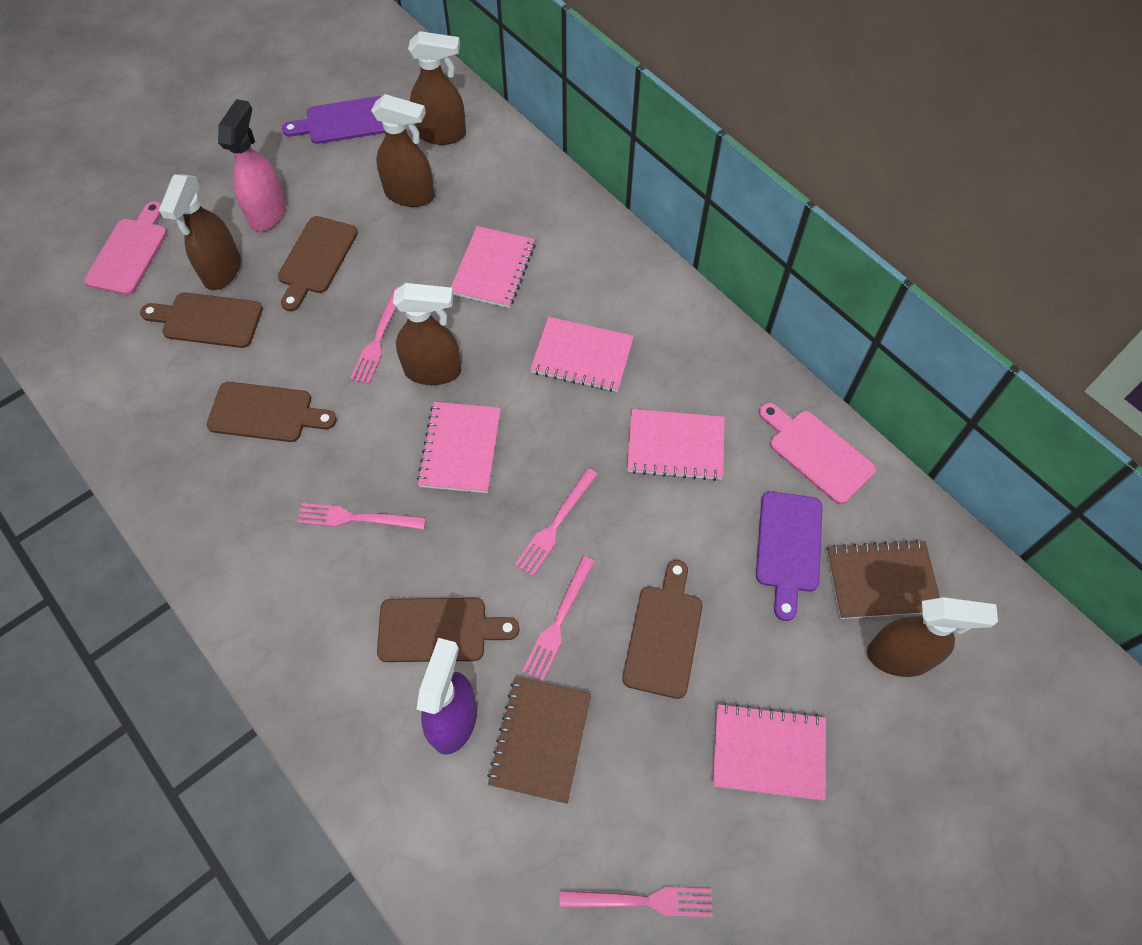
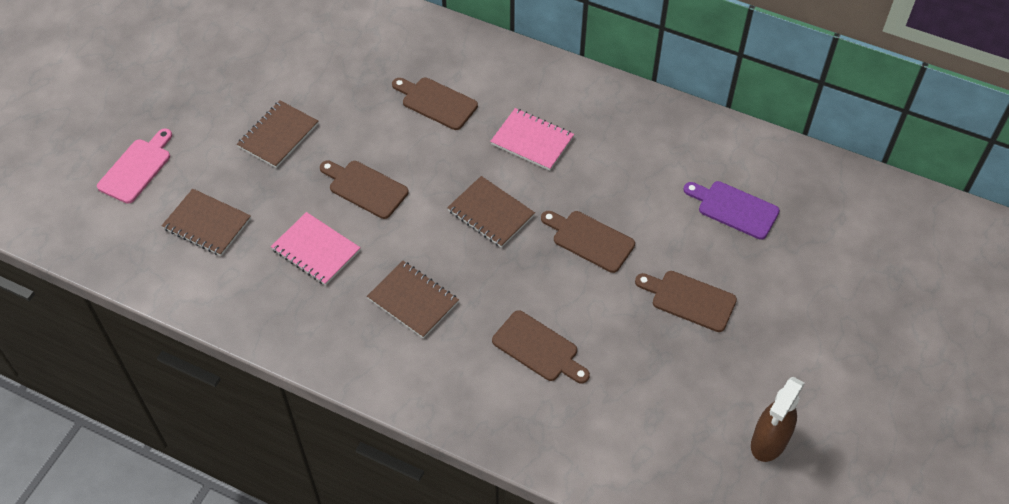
brown notebook: [487,677,591,804] [826,540,940,619] = 2 -> [162,189,251,256] [237,100,318,168] [367,261,459,338] [447,176,535,248] = 4
brown spray bottle: [159,174,241,290] [371,94,435,207] [393,283,461,385] [408,31,466,145] [867,597,998,677] = 5 -> [751,377,805,462] = 1
pink cutting board: [84,201,167,295] [759,403,876,504] = 2 -> [97,128,172,204] = 1
pink fork: [297,503,426,530] [350,287,399,384] [515,468,598,576] [522,556,595,681] [559,887,713,917] = 5 -> none = 0
pink notebook: [417,402,501,493] [451,226,535,308] [530,317,634,392] [627,409,725,481] [713,703,826,800] = 5 -> [271,212,361,285] [490,108,574,171] = 2
pink spray bottle: [218,99,286,231] = 1 -> none = 0
purple cutting board: [282,96,386,144] [756,491,823,621] = 2 -> [683,181,780,240] = 1
purple spray bottle: [416,638,477,755] = 1 -> none = 0

